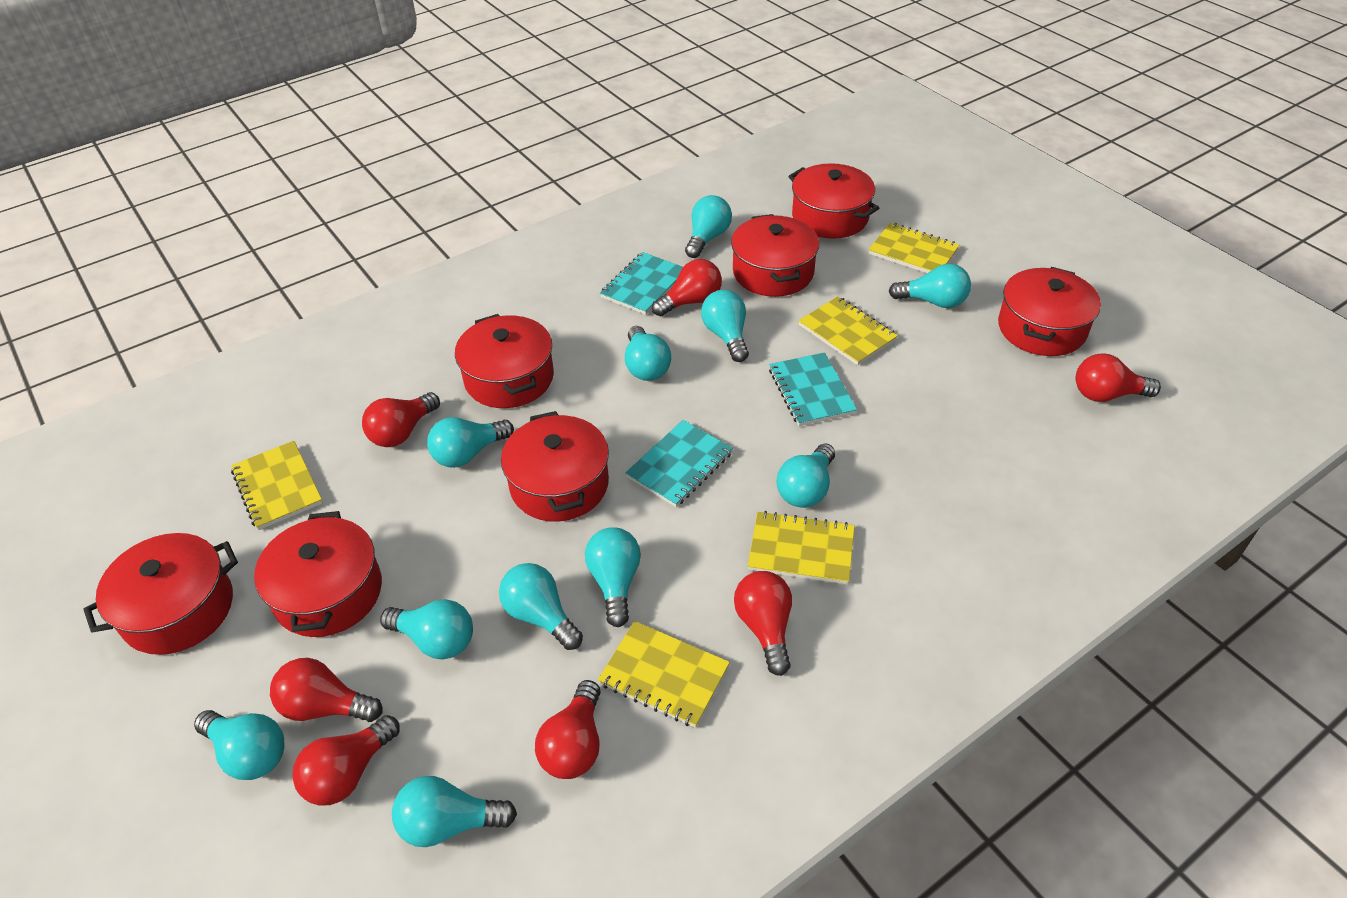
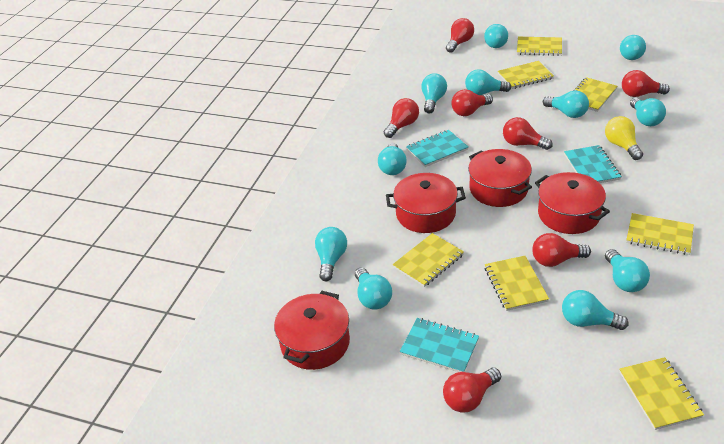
red pot: [83,533,238,655] [254,511,382,637] [455,314,554,408] [501,411,609,522] [731,214,819,297] [788,163,879,239] [998,267,1101,356] = 7 -> [274,291,350,370] [386,173,466,233] [468,149,532,207] [535,172,610,234] = 4
yellow light bulb: none = 0 -> [605,116,643,160] = 1
yellow notebook: [231,441,323,530] [598,621,730,728] [748,511,855,585] [798,296,898,365] [868,223,959,273] = 5 -> [393,233,464,287] [485,256,549,311] [498,61,554,89] [517,37,562,56] [573,77,617,112] [619,357,704,430] [626,213,694,255] = 7

